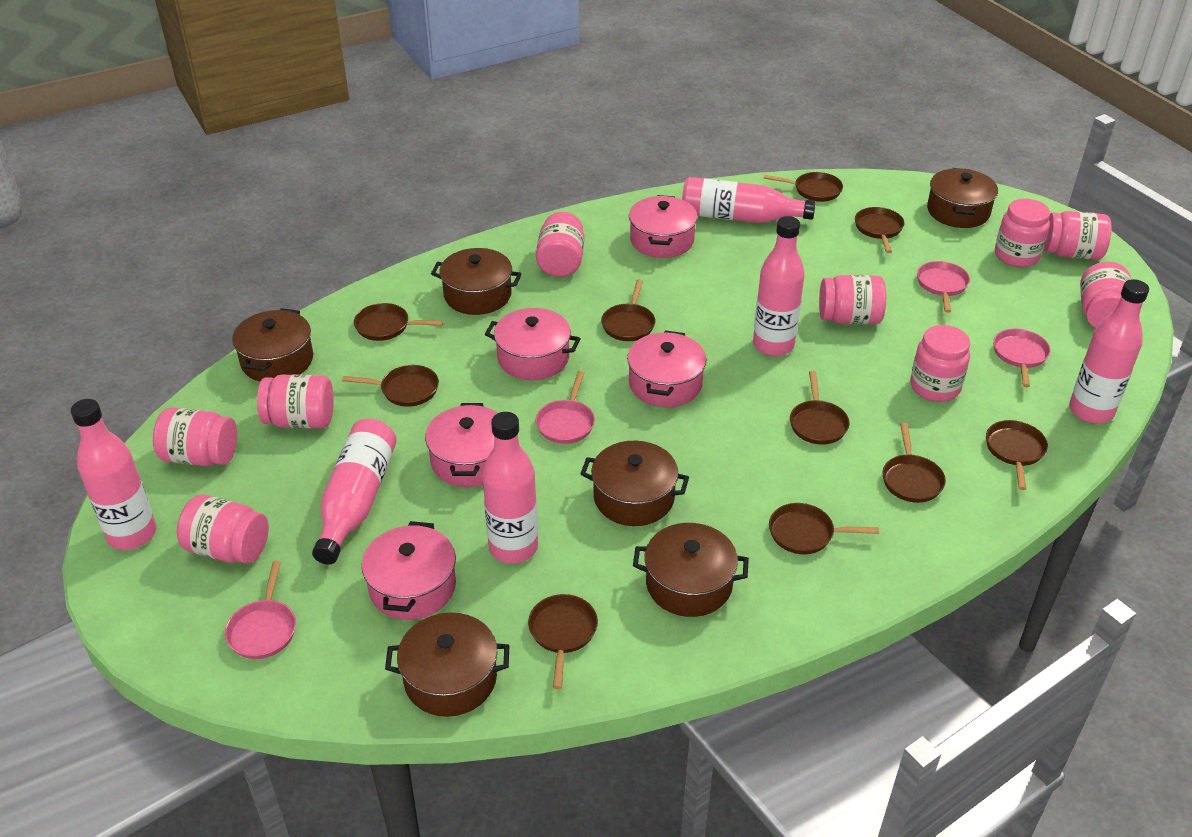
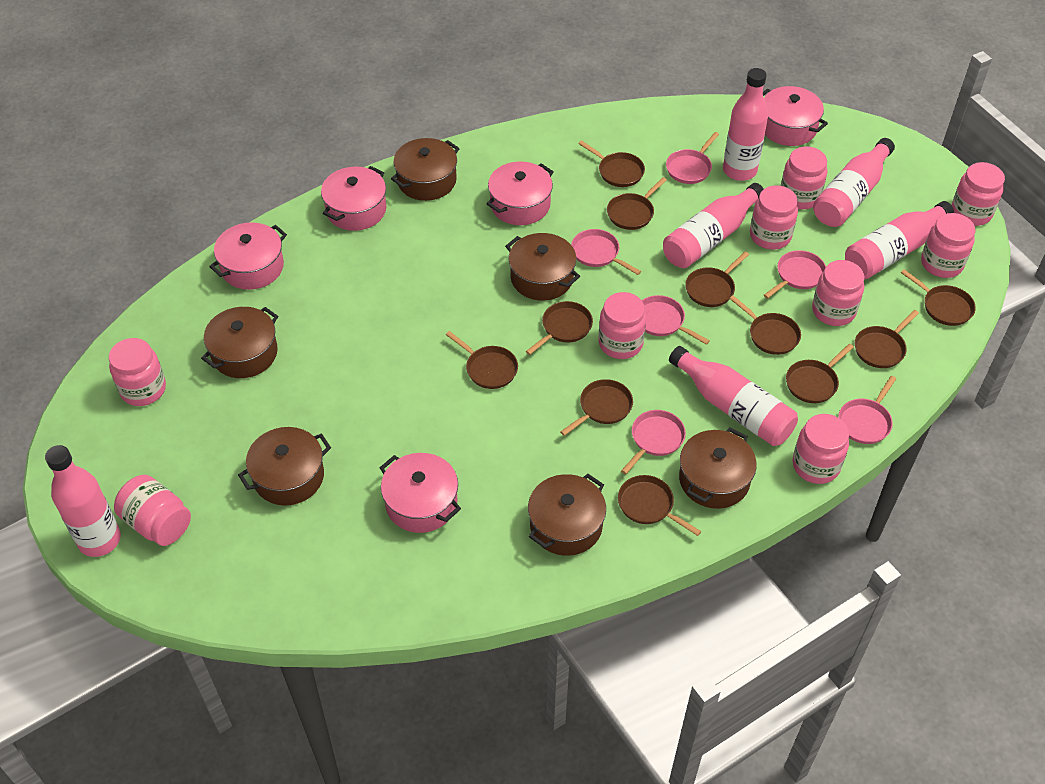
brown pan: [342,365,439,407] [354,303,444,341] [528,594,598,689] [601,279,655,341] [764,172,843,202] [769,503,879,554] [790,371,850,445] [855,207,904,253] [882,423,946,503] [986,420,1048,490] = 10 -> [446,331,518,389] [526,301,593,355] [560,379,633,436] [578,140,645,187] [607,177,667,230] [618,475,702,536] [685,252,749,307] [729,295,801,355] [786,344,854,403] [855,310,919,368] [901,269,976,326] = 11
pink pan: [225,561,296,659] [536,371,595,444] [917,261,970,313] [993,328,1050,387] = 4 -> [571,229,641,275] [621,410,686,474] [642,295,710,345] [666,132,719,184] [764,250,826,299] [838,376,896,444] = 6

